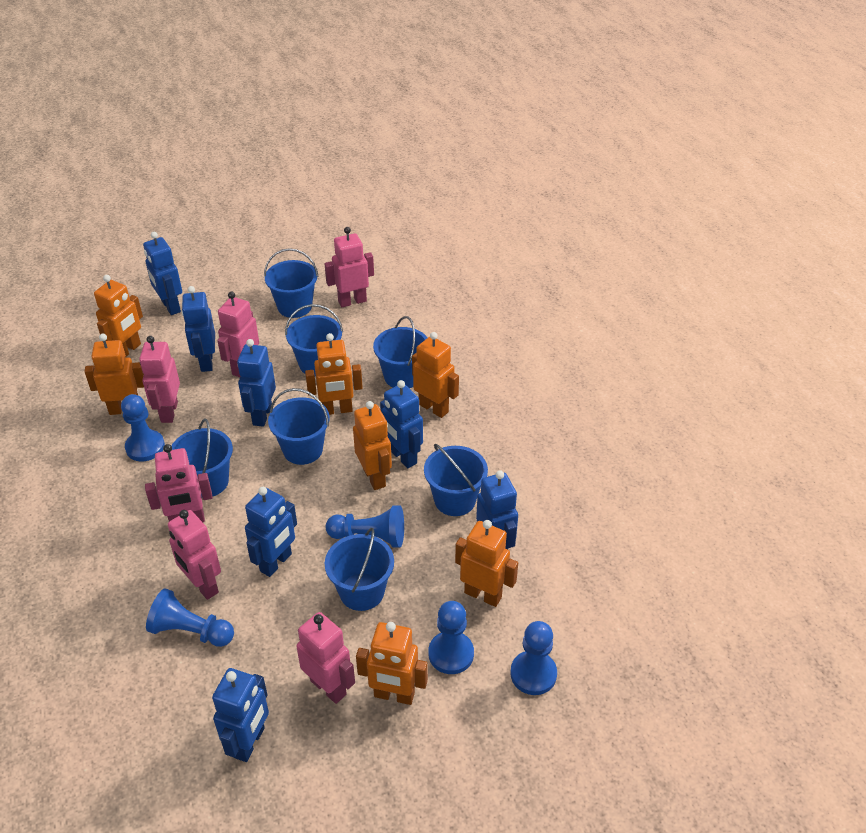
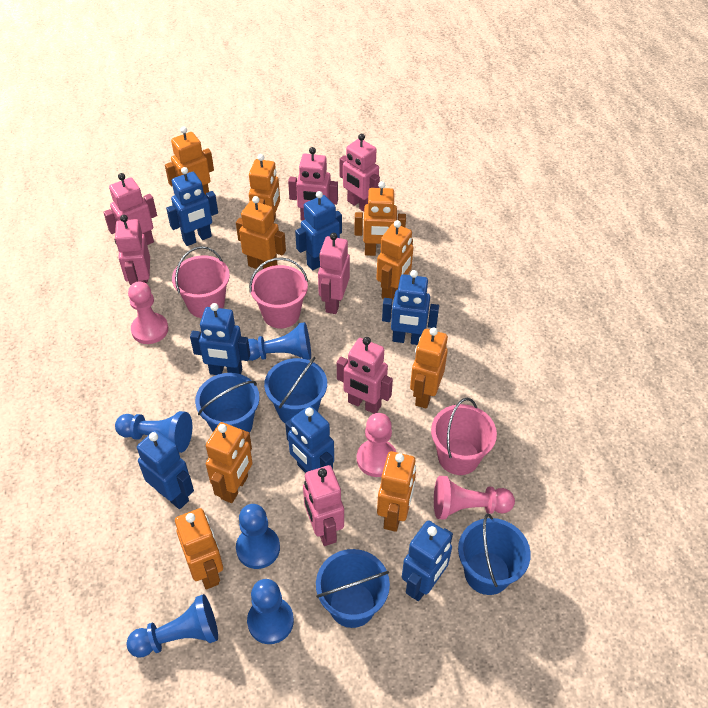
blue bucket: [171,418,233,497] [264,248,319,318] [268,388,330,465] [285,304,343,377] [325,528,394,611] [373,316,427,388] [424,444,488,516] = 7 -> [195,373,260,433] [264,357,327,423] [316,549,390,628] [458,513,531,595] = 4
orange robot: [84,334,144,415] [94,275,143,357] [305,333,363,415] [353,401,392,490] [356,622,428,705] [412,332,459,418] [455,520,518,607] = 7 -> [165,126,214,195] [175,508,223,589] [206,422,253,503] [236,196,286,269] [249,154,280,223] [354,181,406,256] [376,220,413,300] [377,451,416,532] [410,328,448,409] = 9
pink bucket: none = 0 -> [172,246,230,318] [249,258,308,329] [431,398,497,475] = 3
pink pawn: none = 0 -> [128,281,168,344] [357,413,396,477] [434,476,515,519] = 3
pink robot: [139,336,180,423] [145,444,213,522] [168,510,221,600] [217,292,259,377] [296,612,355,704] [324,227,374,308] = 6 -> [103,173,157,245] [115,215,150,285] [288,147,338,221] [303,465,344,546] [318,233,350,314] [337,337,393,414] [340,134,380,212] = 7

